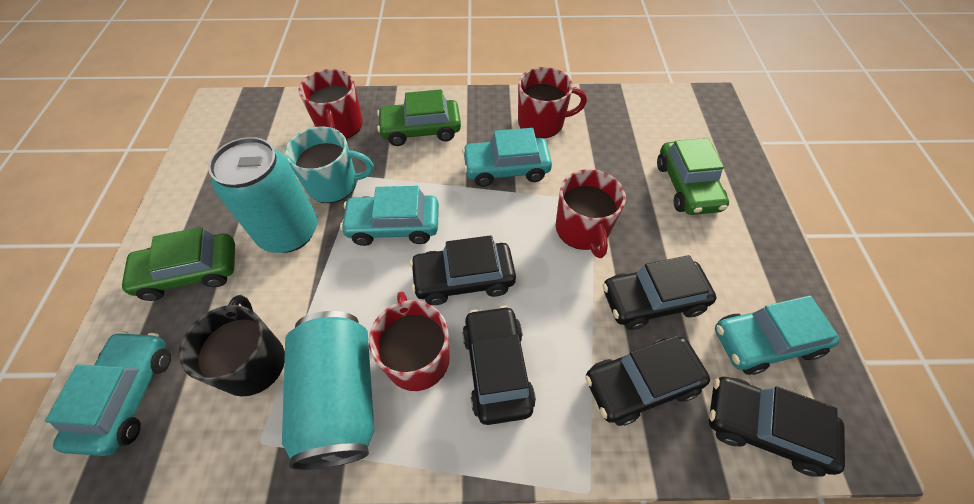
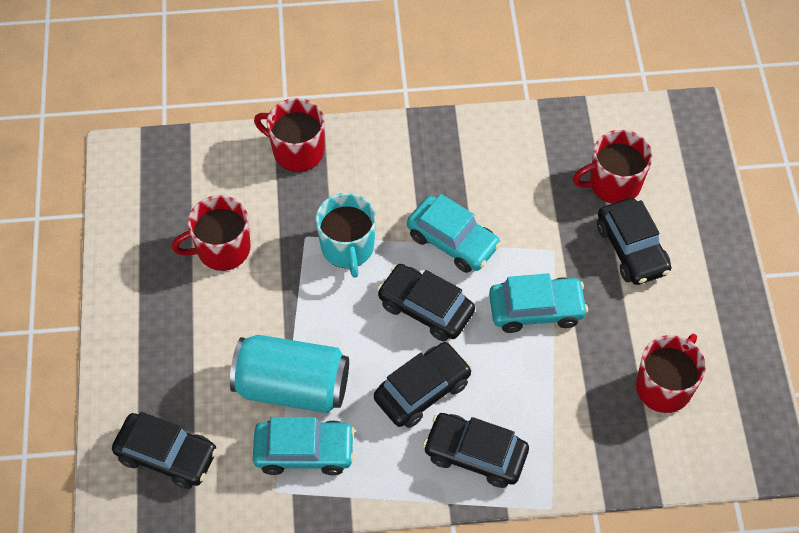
black mug: [179,295,285,397] = 1 -> none = 0
green car: [119,227,235,301] [377,89,461,146] [657,138,729,215] = 3 -> none = 0
turquoise can: [208,137,317,253] [282,311,374,470] = 2 -> [230,335,349,413] = 1
turquoise car: [45,331,171,456] [340,186,439,246] [462,128,552,187] [715,296,840,375] = 4 -> [253,417,355,475] [407,194,501,273] [489,273,588,333] = 3

